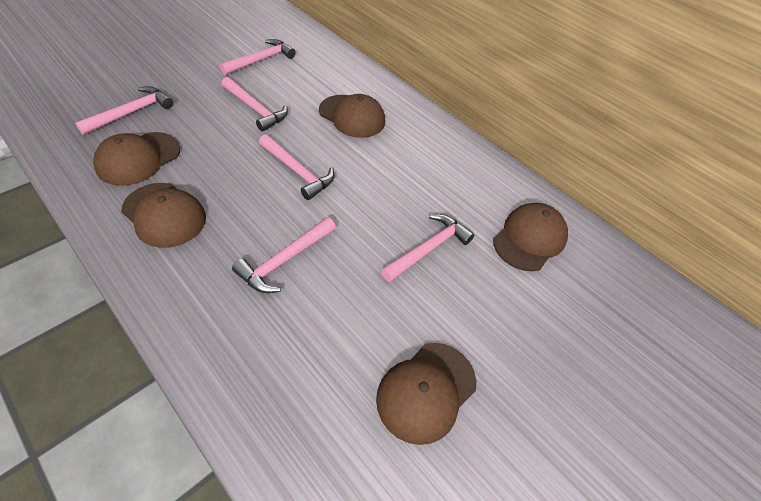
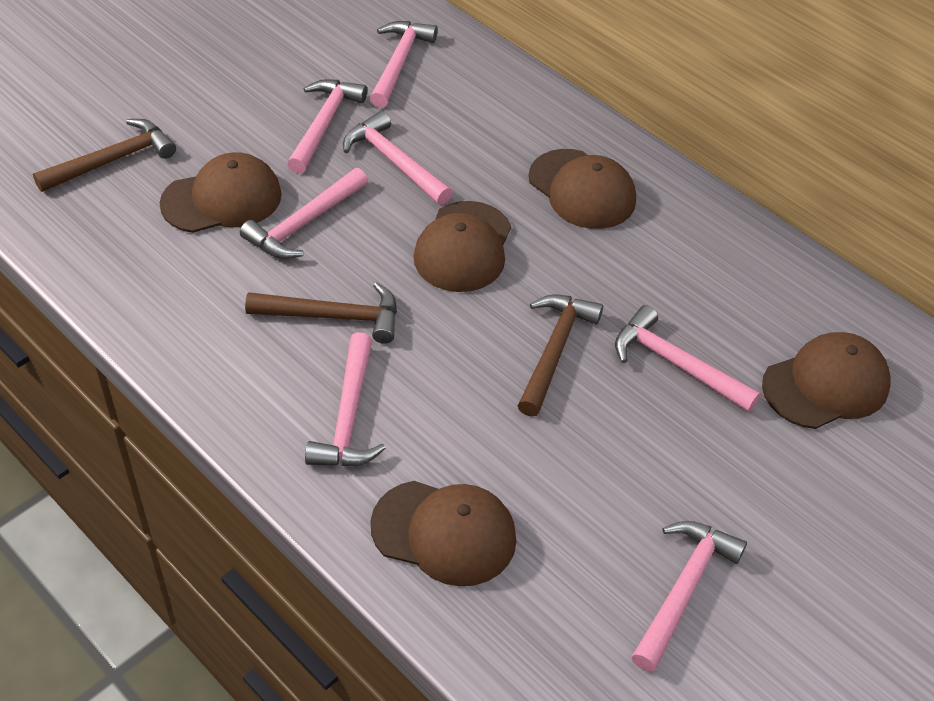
brown hammer: none = 0 -> [33,119,176,192] [245,282,397,344] [517,294,603,417] = 3
pink hammer: [75,86,173,135] [220,39,296,75] [222,77,288,132] [232,217,336,293] [259,134,335,200] [381,214,474,282] = 6 -> [240,168,368,259] [287,79,367,174] [305,332,386,466] [343,111,453,205] [370,21,438,108] [615,305,760,412] [632,521,747,672] = 7

